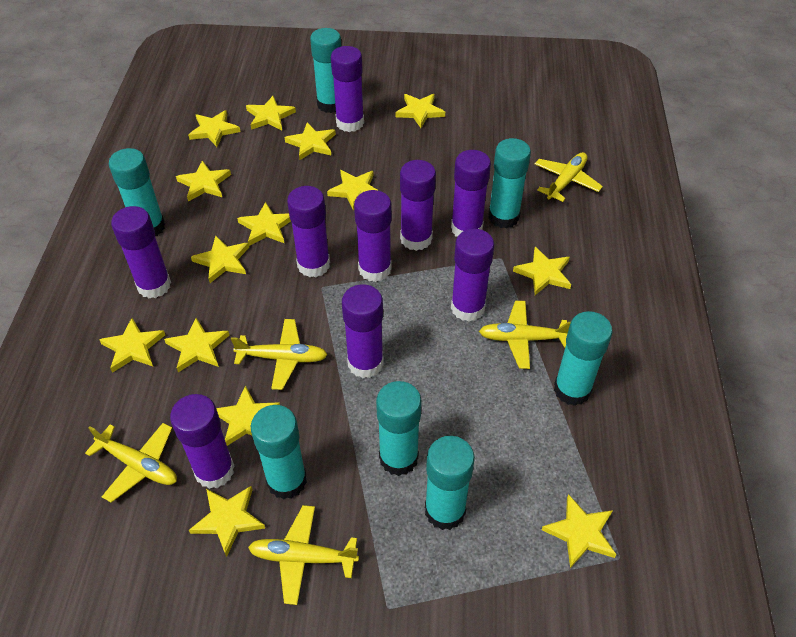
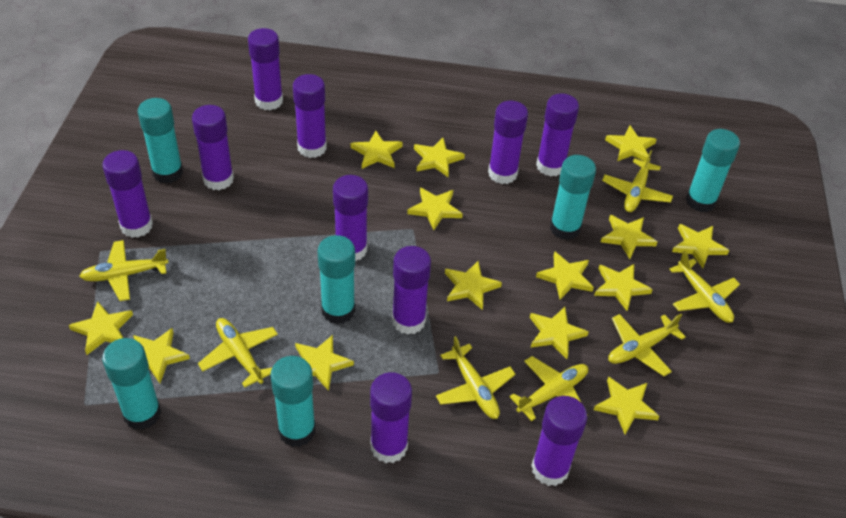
purple glue stick: [111,206,171,298] [170,394,235,489] [287,186,330,277] [331,46,364,132] [342,284,384,378] [354,190,392,282] [400,160,436,251] [451,150,491,237] [451,229,494,322] = 9 -> [102,150,153,238] [192,105,234,190] [248,28,283,110] [293,74,327,158] [333,175,368,262] [370,372,412,463] [392,246,431,335] [488,101,528,184] [531,396,587,486] [536,93,579,177] = 10
turquoise glue stick: [109,148,165,236] [251,405,307,499] [310,28,341,113] [376,381,422,476] [425,436,475,530] [488,138,531,228] [554,311,613,406] = 7 -> [102,338,161,430] [138,98,183,184] [270,356,316,447] [318,235,355,324] [550,155,596,240] [686,129,740,212] = 6
yellow plane: [85,423,177,503] [231,319,328,390] [248,505,359,605] [479,301,571,369] [535,152,603,202] = 5 -> [79,240,168,301] [198,318,278,388] [436,336,515,419] [509,356,588,421] [602,150,673,212] [608,314,686,376] [669,251,740,323] = 7

